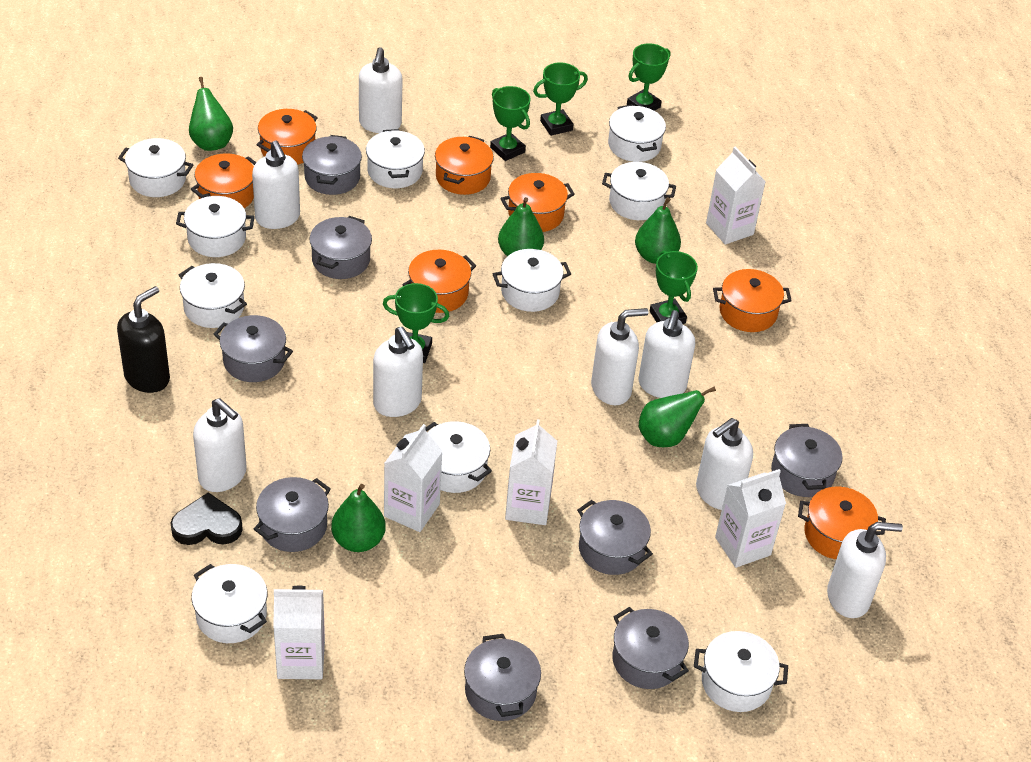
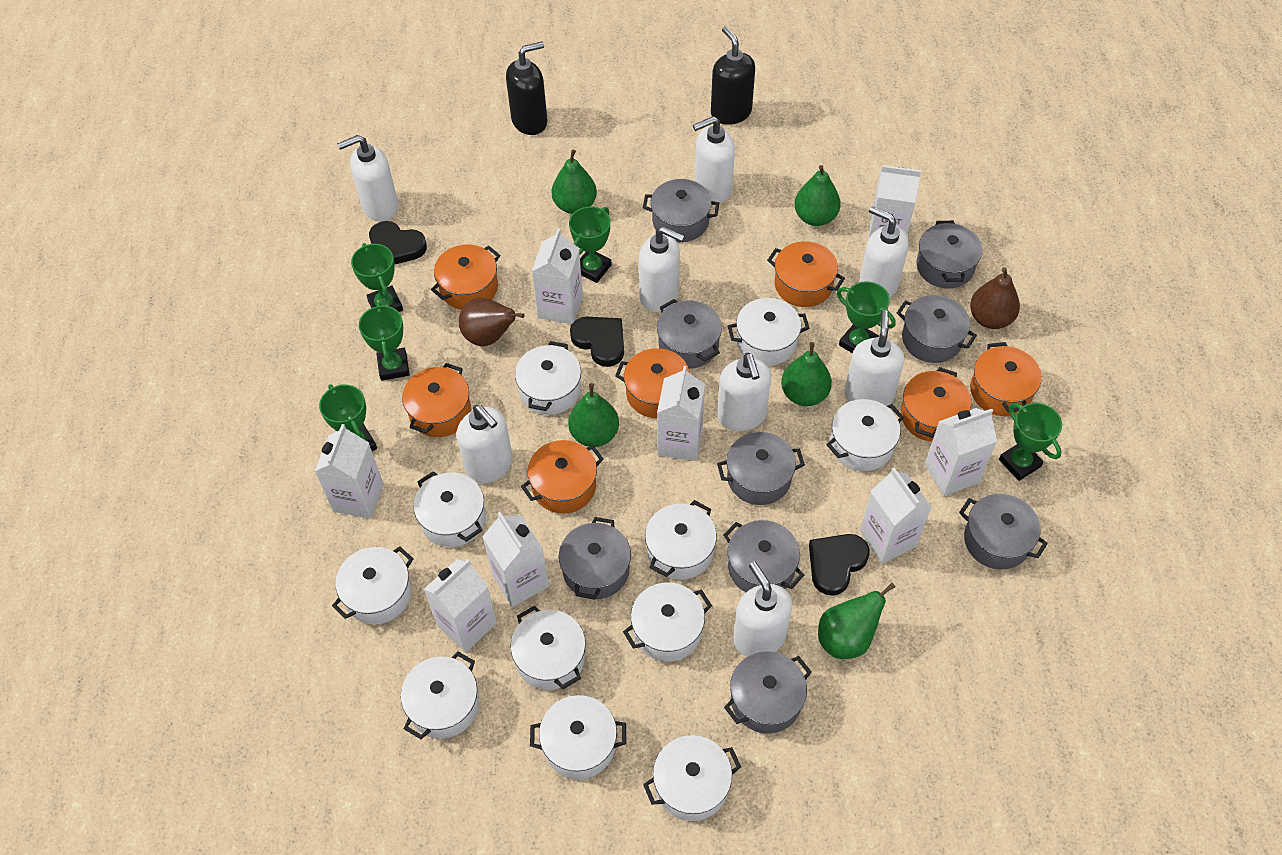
black heart: [171,492,243,545] = 1 -> [369,221,427,265] [570,317,624,367] [809,534,869,596] = 3
black soap dispenser: [117,286,170,393] = 1 -> [506,42,547,135] [711,26,755,125] = 2
brown pear: none = 0 -> [459,298,524,346] [970,267,1020,329] = 2
green trophy: [383,283,449,363] [490,86,531,161] [533,62,588,136] [627,43,670,111] [650,251,698,324] = 5 -> [319,384,377,451] [351,243,403,312] [359,303,410,381] [569,206,612,283] [837,281,896,354] [999,403,1062,481] = 6
grey pot: [214,315,293,382] [254,477,331,552] [302,135,362,195] [310,216,372,279] [464,634,541,721] [577,500,653,575] [612,607,689,689] [771,424,842,497] = 8 -> [559,517,631,600] [643,179,719,242] [657,299,722,369] [717,432,805,505] [723,520,804,592] [724,651,812,734] [897,295,977,363] [916,221,982,289] [959,494,1048,570] = 9
white carton: [273,586,325,679] [384,424,442,532] [505,419,557,525] [706,147,766,245] [715,469,786,568] = 5 -> [314,424,384,519] [424,559,497,652] [482,512,549,607] [531,228,583,324] [657,366,705,461] [860,468,932,564] [868,165,921,240] [925,408,997,496] = 8
white pot: [118,138,193,197] [176,196,255,257] [179,263,247,328] [191,564,268,643] [366,129,425,188] [426,421,492,493] [493,249,571,312] [602,162,676,220] [608,105,666,162] [694,631,788,712] = 10 -> [332,547,413,624] [401,651,479,739] [413,471,486,547] [511,606,586,690] [515,341,581,415] [530,695,626,779] [623,582,712,662] [643,735,741,821] [645,500,717,580] [728,298,809,366] [826,399,904,471] = 11

